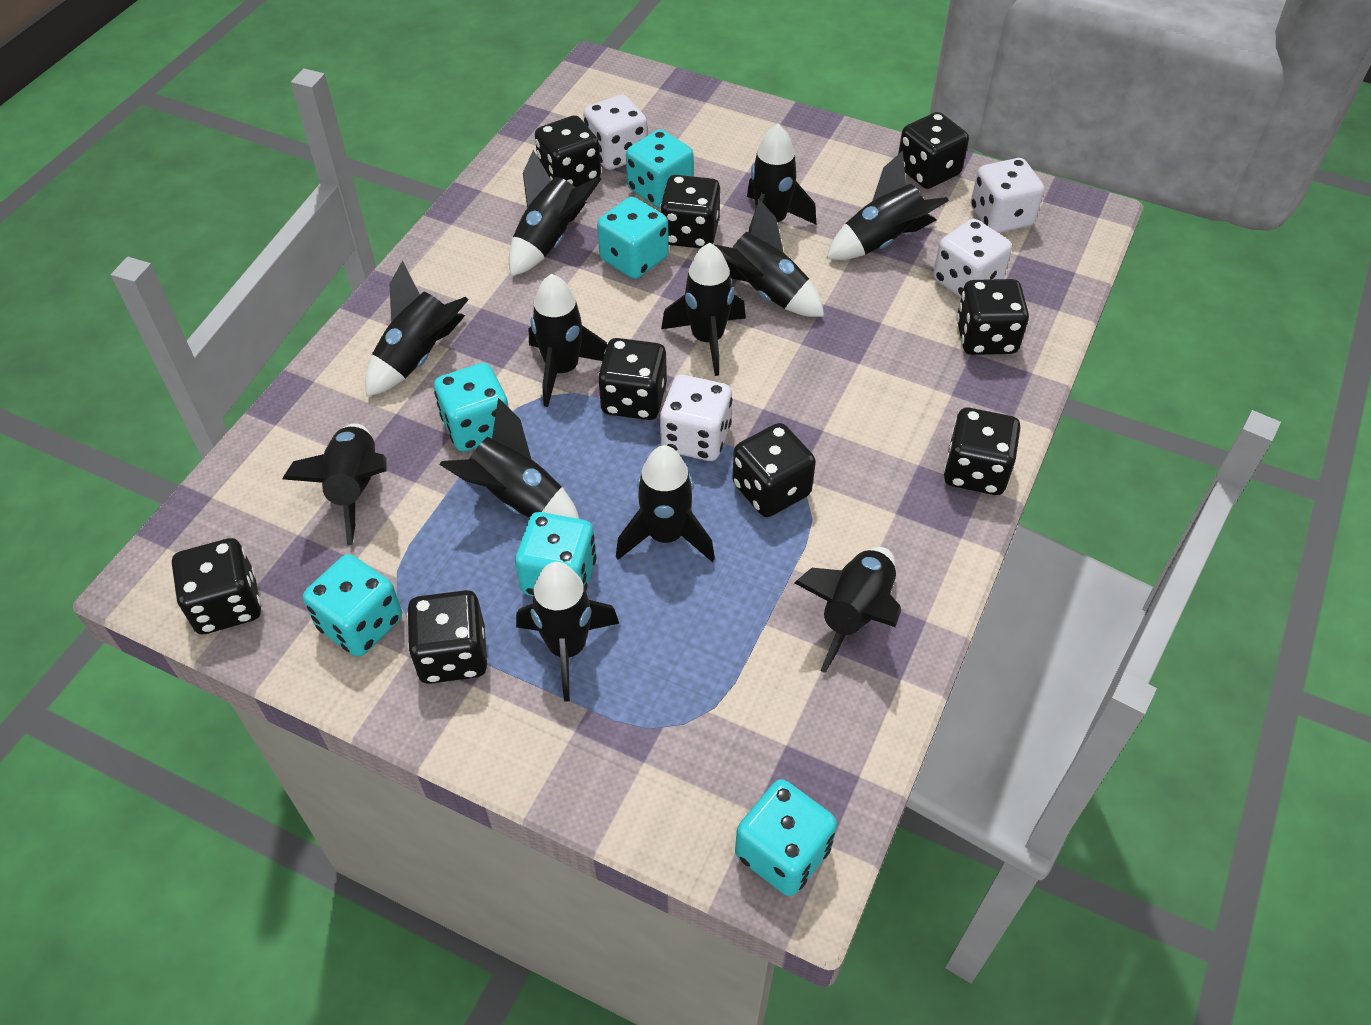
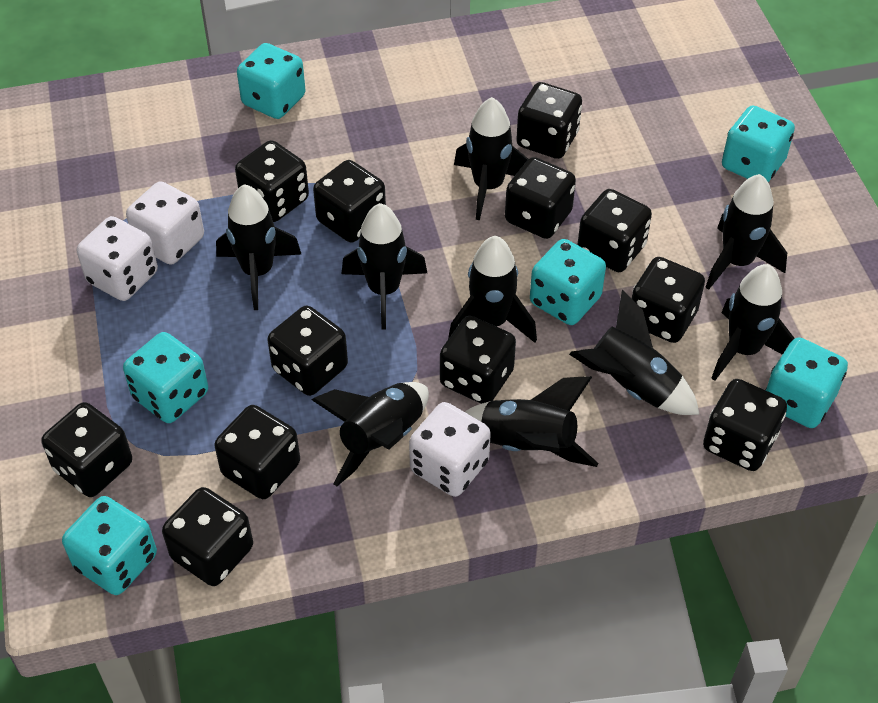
black dice: [172,538,261,634] [407,590,487,684] [535,115,601,187] [598,338,667,420] [660,175,720,249] [732,423,816,517] [898,112,969,189] [944,408,1020,495] [956,279,1029,355] = 9 -> [41,402,132,497] [162,487,253,586] [214,405,300,499] [235,140,309,222] [267,306,348,396] [313,160,386,243] [440,316,516,404] [505,157,576,239] [516,82,582,159] [577,189,652,272] [632,257,705,343] [703,379,787,471] = 12
black rocket: [283,423,386,545] [365,260,469,397] [439,398,579,519] [509,150,601,276] [516,562,619,702] [529,274,607,407] [616,445,715,562] [661,243,746,376] [713,198,824,317] [747,124,816,234] [794,547,901,673] [826,151,949,260] = 12 -> [216,184,302,310] [312,382,429,486] [342,203,427,330] [448,236,537,343] [454,97,528,220] [465,376,598,467] [569,290,700,415] [705,174,787,290] [711,264,795,381] = 9
white dice: [583,95,648,170] [660,375,733,461] [933,219,1012,298] [971,158,1044,233] = 4 -> [77,216,158,301] [126,181,204,265] [409,402,491,497] = 3

